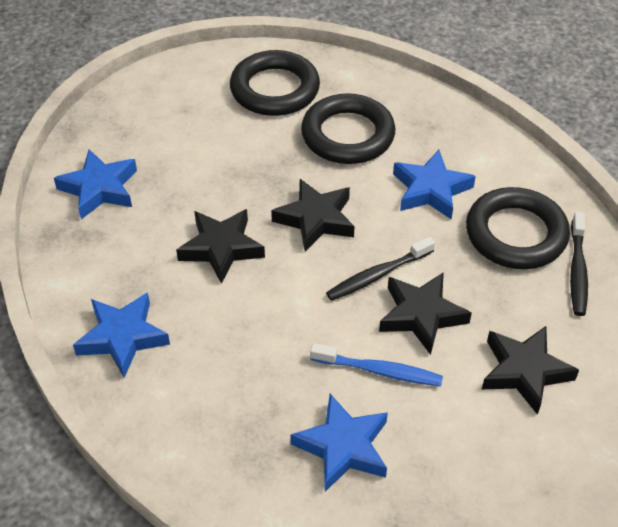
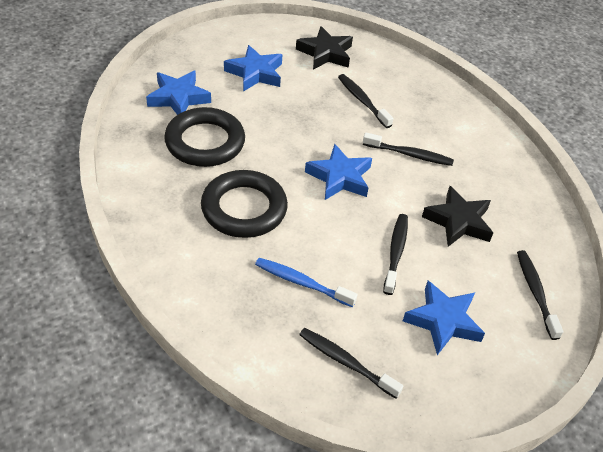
black ring: [230,50,320,116] [301,93,396,164] [466,187,570,269] = 3 -> [164,107,245,167] [201,170,288,238] = 2
black star: [176,209,265,284] [271,179,355,252] [379,272,472,355] [482,326,579,415] = 4 -> [296,26,353,69] [422,186,493,247] = 2
black toothbrush: [326,236,435,301] [570,212,588,316] = 2 -> [299,328,403,399] [338,74,393,128] [363,132,454,166] [383,214,408,295] [517,250,563,340] = 5

